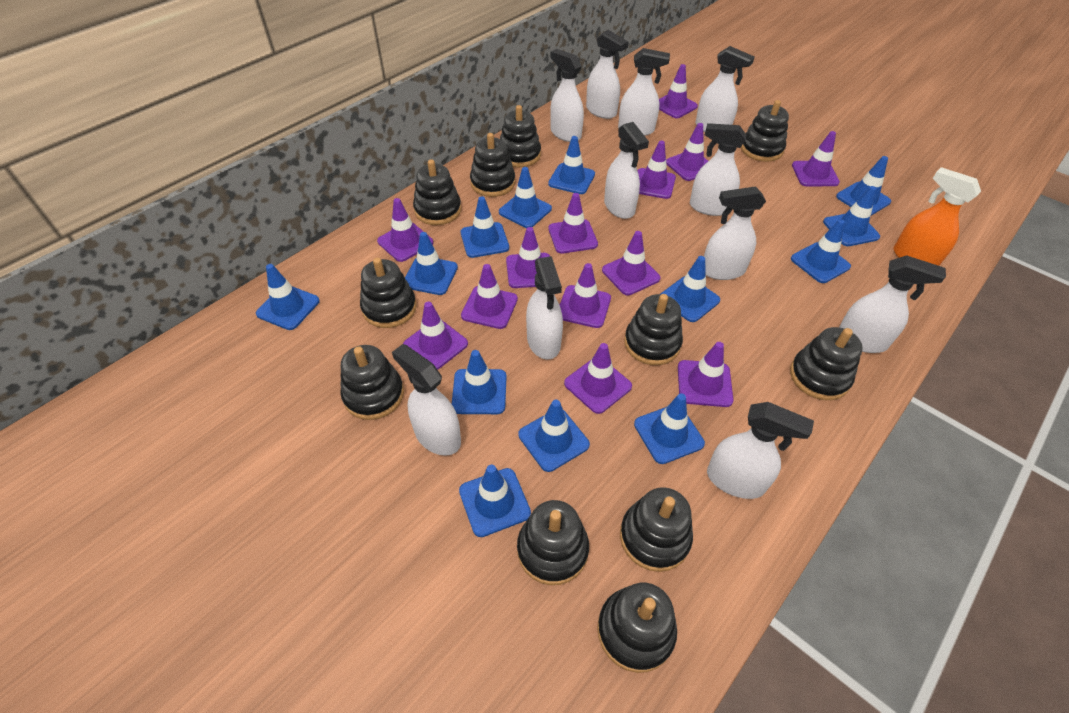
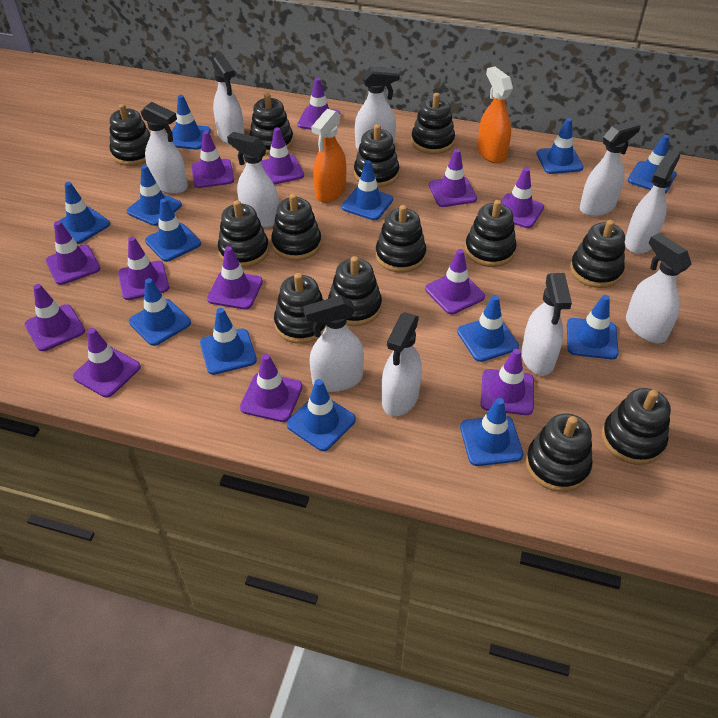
black stacking toy: [340,345,404,420] [360,258,417,328] [413,160,461,225] [470,133,515,197] [500,105,541,167] [517,500,589,585] [597,583,677,673] [620,487,693,572] [624,294,683,365] [741,100,789,162] [790,327,863,400] = 11 -> [110,104,150,166] [218,200,269,268] [249,93,293,155] [271,194,322,261] [274,273,326,344] [328,256,382,326] [354,124,399,187] [376,205,426,273] [411,93,455,154] [465,200,517,267] [526,413,592,492] [570,220,625,288] [602,388,671,465] = 13
orange spray bottle: [894,167,981,266] = 1 -> [312,109,346,203] [477,67,513,163] = 2
white spray bottle: [392,344,461,456] [526,256,563,360] [550,49,584,142] [586,30,629,119] [604,122,649,219] [618,48,670,136] [690,123,746,216] [696,46,755,132] [704,186,766,280] [707,402,814,499] [839,255,946,353] = 11 -> [141,102,188,194] [212,55,244,145] [227,132,279,227] [303,295,364,392] [355,67,400,150] [382,312,422,416] [521,273,572,376] [580,120,641,216] [625,150,680,254] [626,233,692,343] = 10

